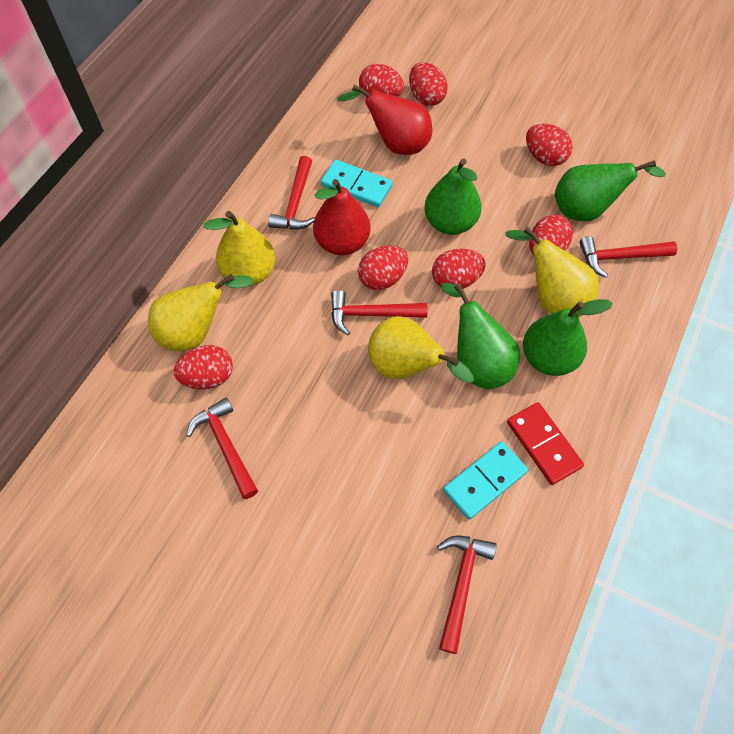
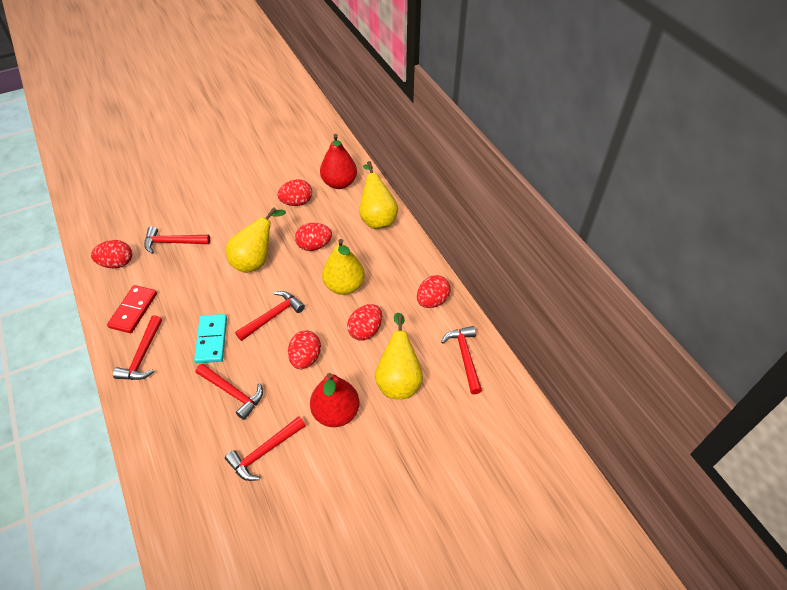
green pear: [424,158,481,235] [440,283,520,389] [523,299,613,376] [555,160,666,221] = 4 -> none = 0
red egg: [174,345,233,389] [358,246,408,290] [359,64,404,97] [409,62,448,106] [432,249,486,289] [526,124,573,166] [529,215,573,256] = 7 -> [91,240,132,268] [277,179,312,206] [288,331,321,369] [295,223,332,251] [347,304,382,341] [417,275,451,308] = 6
red hammer: [186,397,258,499] [268,156,315,230] [331,290,428,335] [437,535,497,654] [579,236,677,278] = 5 -> [113,315,162,380] [144,226,210,254] [196,363,263,420] [225,416,306,481] [235,291,305,341] [441,326,482,394] = 6
turquoise domino: [321,159,393,207] [443,441,528,519] = 2 -> [194,314,227,363] = 1

